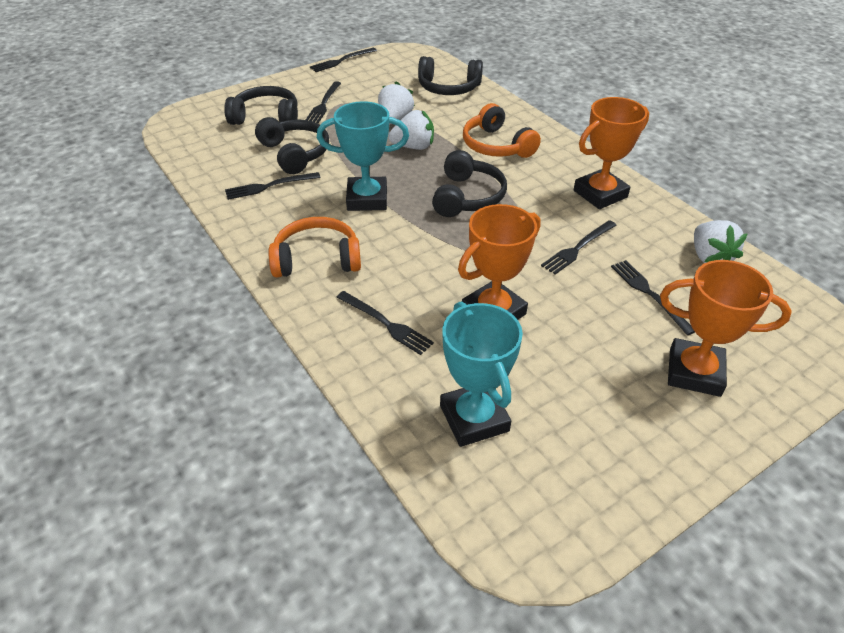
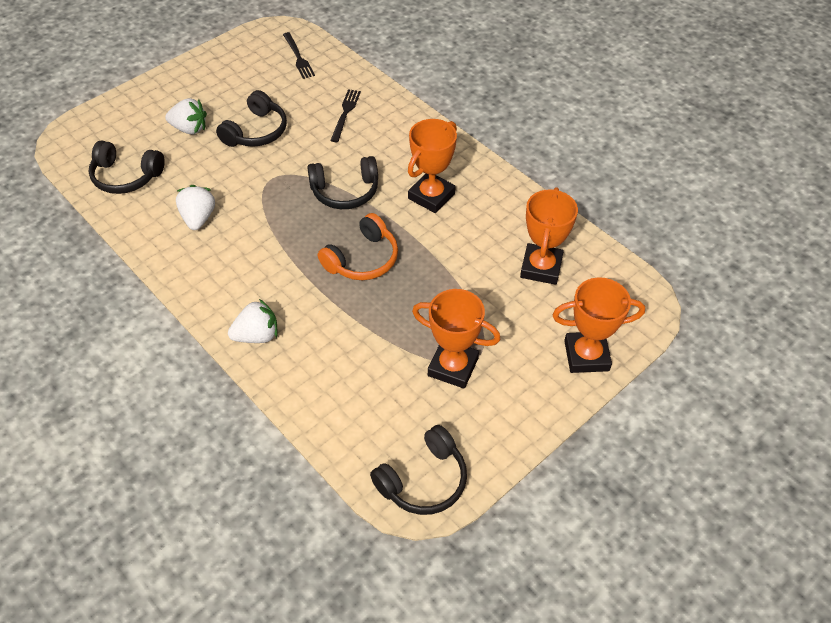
black fork: [225,172,321,200] [306,81,341,123] [310,48,377,72] [336,291,434,355] [541,220,617,275] [611,260,695,335] = 6 -> [283,32,315,79] [330,89,361,142] = 2
orange headphones: [269,217,361,278] [463,103,541,158] = 2 -> [318,213,398,280] = 1
orange trophy: [458,204,540,320] [574,97,649,209] [660,260,792,397] = 3 -> [408,119,457,213] [412,289,500,389] [520,187,578,285] [553,277,645,373] = 4
turquoise trophy: [317,101,409,211] [440,301,523,447] = 2 -> none = 0

